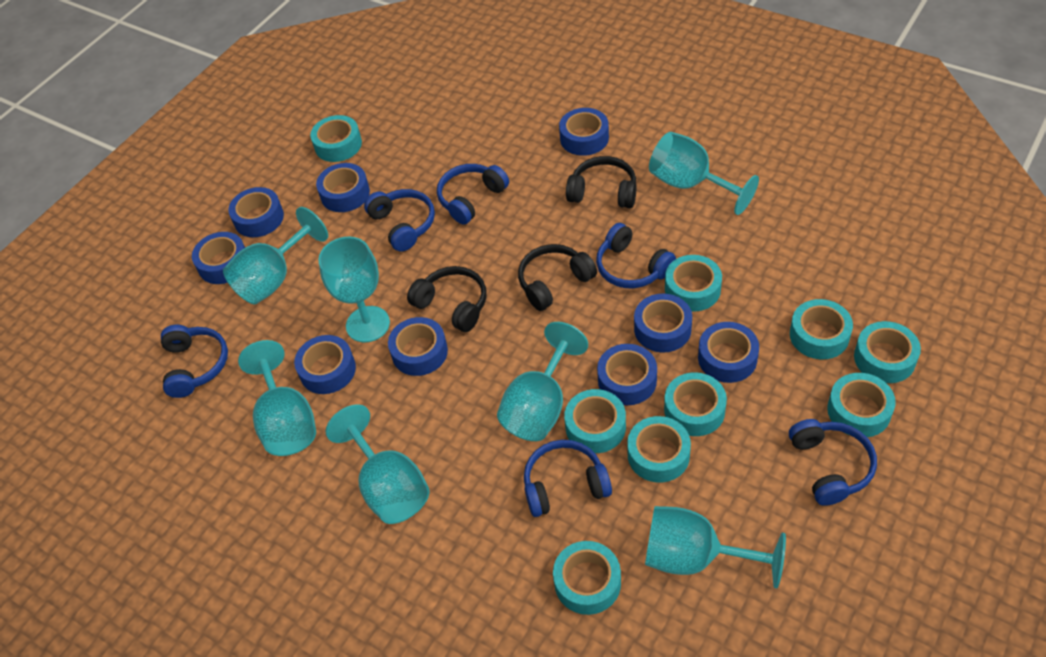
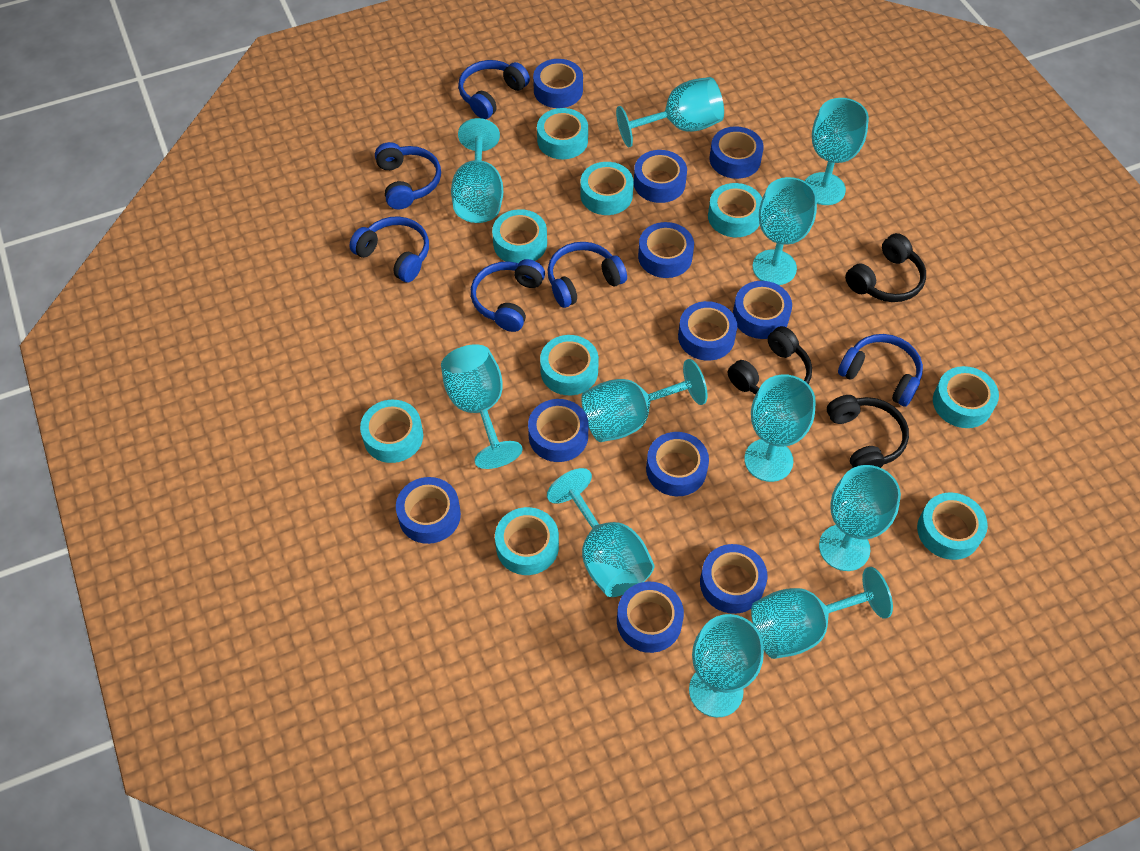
blue tape: [192,232,245,284] [228,187,284,237] [294,335,356,394] [316,163,370,212] [388,317,448,376] [559,108,609,156] [597,344,657,405] [634,293,692,353] [698,322,759,383] = 9 -> [396,477,461,544] [528,399,589,462] [533,59,583,108] [617,582,684,653] [634,150,687,203] [638,222,694,278] [646,432,709,496] [678,301,737,361] [700,544,767,614] [710,126,764,179] [733,281,792,339] = 11
turquoise goblet: [223,207,328,304] [238,340,316,456] [318,237,390,342] [326,404,429,524] [497,322,588,441] [645,506,786,588] [649,132,759,215] = 7 -> [441,344,523,469] [451,118,503,223] [547,468,655,597] [581,359,707,442] [616,77,724,147] [689,614,764,718] [744,374,816,482] [751,567,893,659] [752,177,817,285] [805,98,869,205] [819,465,901,571] = 11

